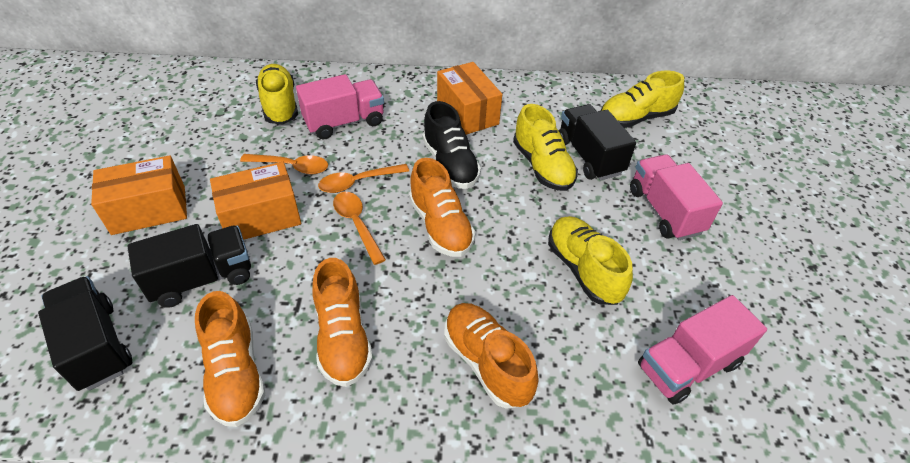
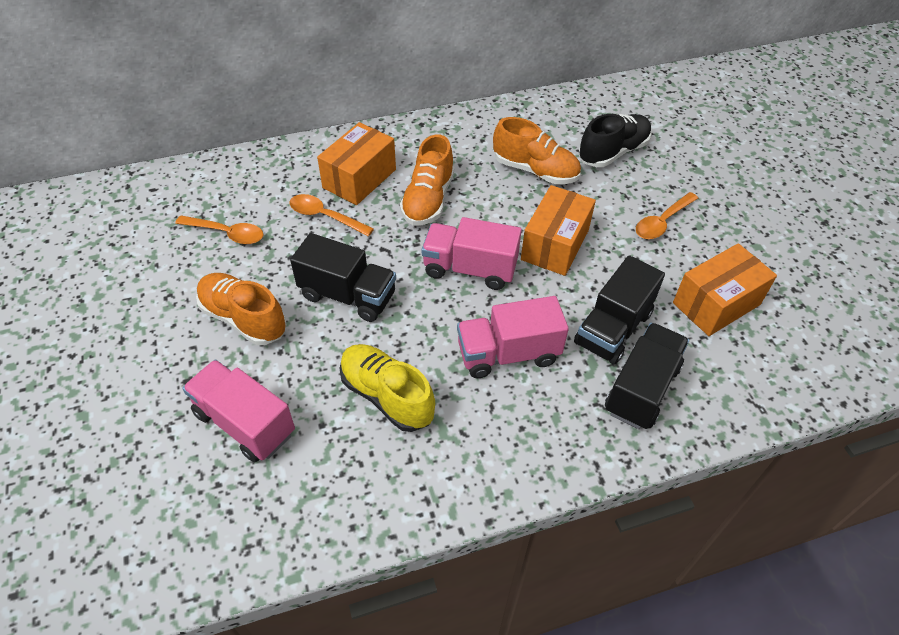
orange shoe: [195,291,265,427] [312,258,373,387] [409,158,476,257] [444,303,539,409] = 4 -> [196,273,287,345] [400,134,454,226] [493,117,581,184] = 3
yellow shoe: [256,64,298,124] [513,104,578,191] [548,216,633,305] [601,71,684,128] = 4 -> [339,344,435,432] = 1

